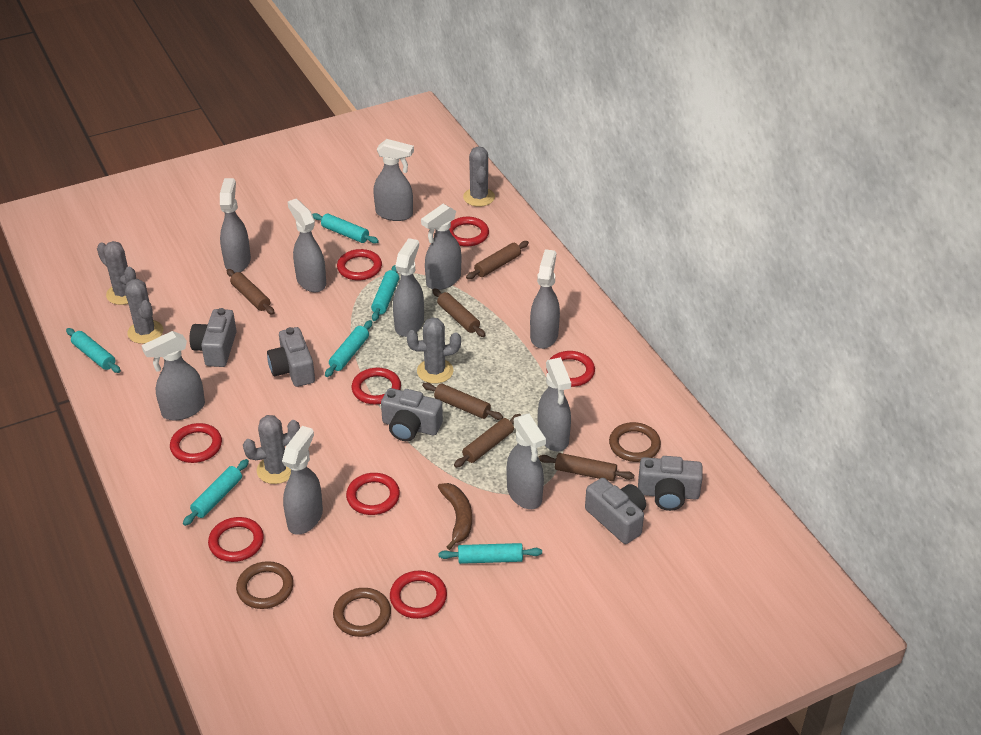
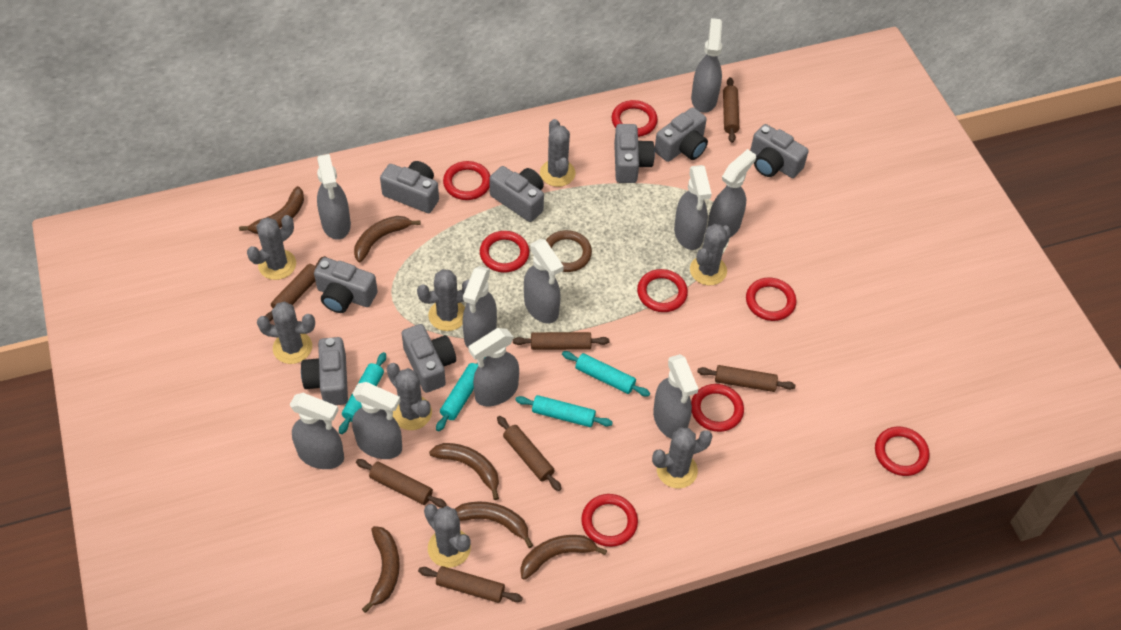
brown banana: [438,483,472,550] = 1 -> [239,186,304,234] [354,216,420,263] [362,526,400,613] [429,443,499,500] [455,502,533,548] [520,535,607,580] = 6
brown ring: [236,561,294,609] [333,588,391,637] [609,422,661,462] = 3 -> [546,230,592,272] = 1
brown rolling pin: [227,269,275,315] [422,383,503,420] [432,289,485,337] [454,414,521,468] [466,241,529,279] [538,453,634,481] = 6 -> [265,256,326,321] [356,459,447,508] [418,566,523,603] [497,416,561,491] [513,332,609,350] [698,365,796,392] [723,77,739,143] = 7
grey cactus: [97,241,136,305] [125,279,163,344] [243,415,300,484] [407,317,461,384] [463,146,495,207] = 5 -> [247,215,296,280] [257,302,315,364] [387,363,432,430] [417,269,469,331] [424,504,471,568] [540,119,576,187] [652,427,712,489] [690,224,731,285] = 8
grey camera: [189,308,237,367] [267,327,315,387] [381,388,443,441] [585,478,646,544] [638,456,703,511] = 5 -> [301,337,348,405] [314,257,378,313] [380,161,439,213] [402,324,456,393] [489,166,544,222] [614,124,655,183] [655,107,708,162] [750,124,809,178] = 8
turquoise rolling pin: [66,328,121,373] [183,459,249,526] [312,213,379,244] [325,320,372,377] [371,265,399,321] [439,543,542,564] = 6 -> [339,352,386,434] [436,357,486,431] [515,395,613,427] [562,351,650,396] = 4

